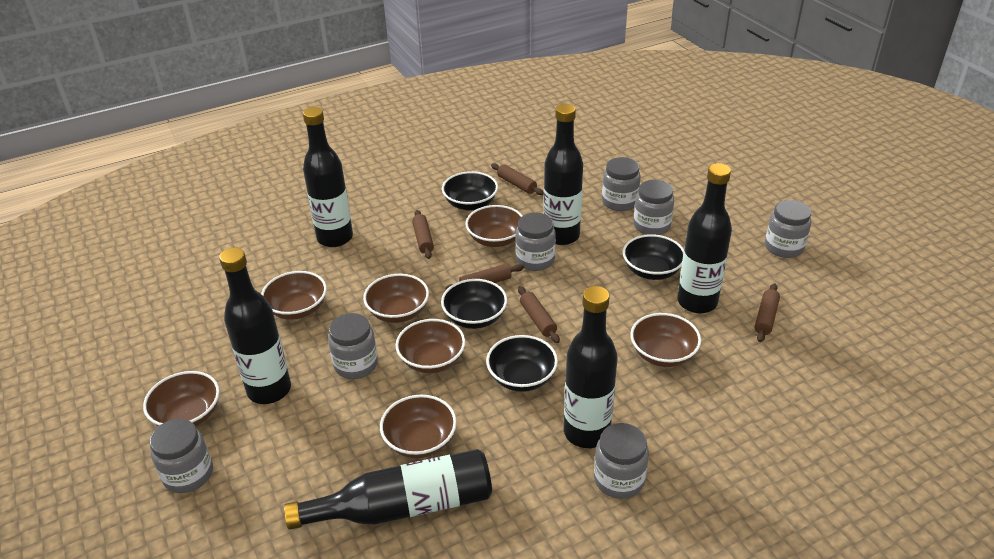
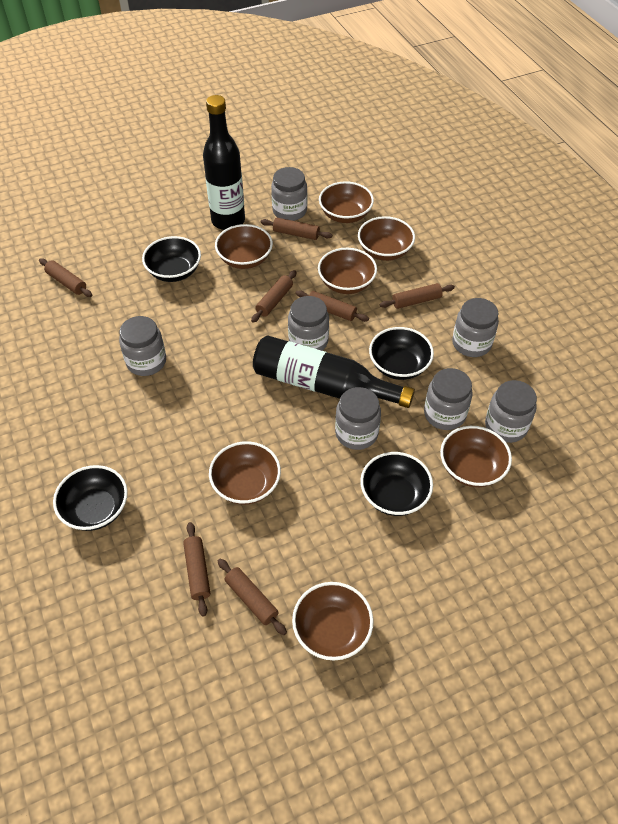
black bottle: [219,248,291,404] [284,449,492,530] [303,107,353,247] [543,104,583,245] [564,286,618,448] [677,163,732,313] = 6 -> [203,95,245,230] [253,335,415,408] = 2
brown rolling pin: [412,210,434,259] [446,264,524,290] [491,163,544,195] [518,286,560,343] [754,283,780,342] = 5 -> [39,258,92,297] [183,522,210,617] [218,558,287,635] [251,270,296,323] [260,218,332,240] [296,290,369,322] [380,283,455,309] = 7

